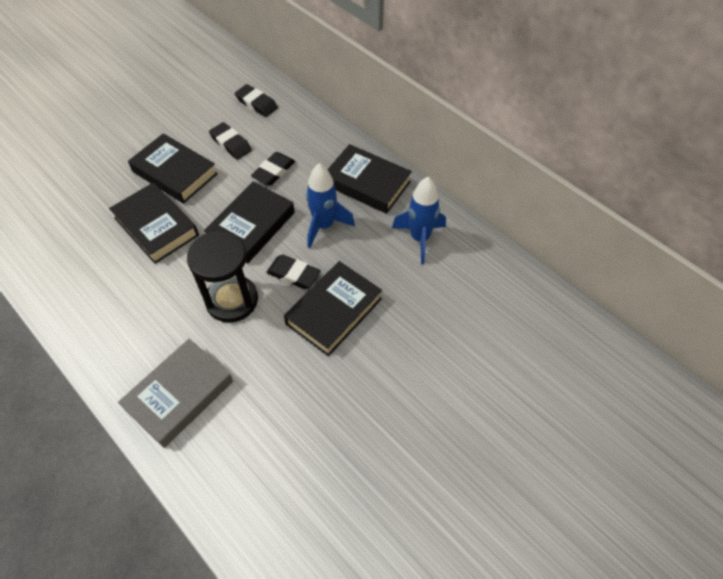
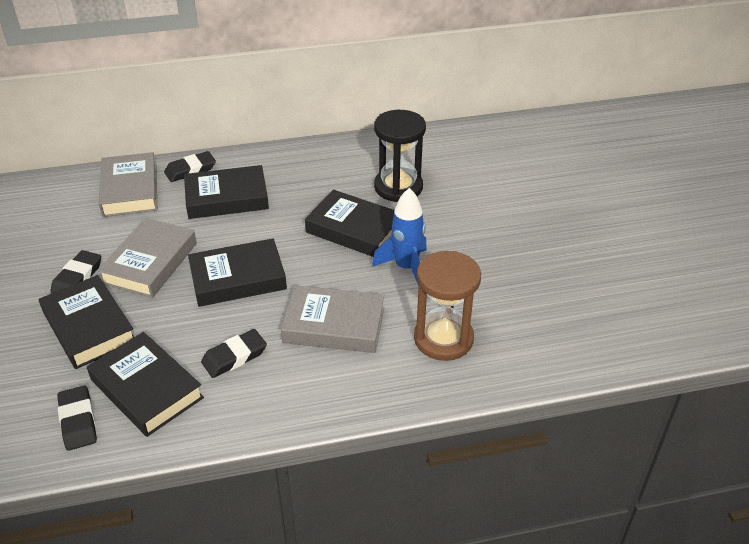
blue rocket: [306,163,355,248] [392,177,446,264] = 2 -> [372,188,427,286] = 1
brown hourglass: none = 0 -> [414,251,481,361] = 1
grey book: [118,339,233,448] = 1 -> [98,218,197,298] [99,152,157,217] [281,285,384,353] = 3

